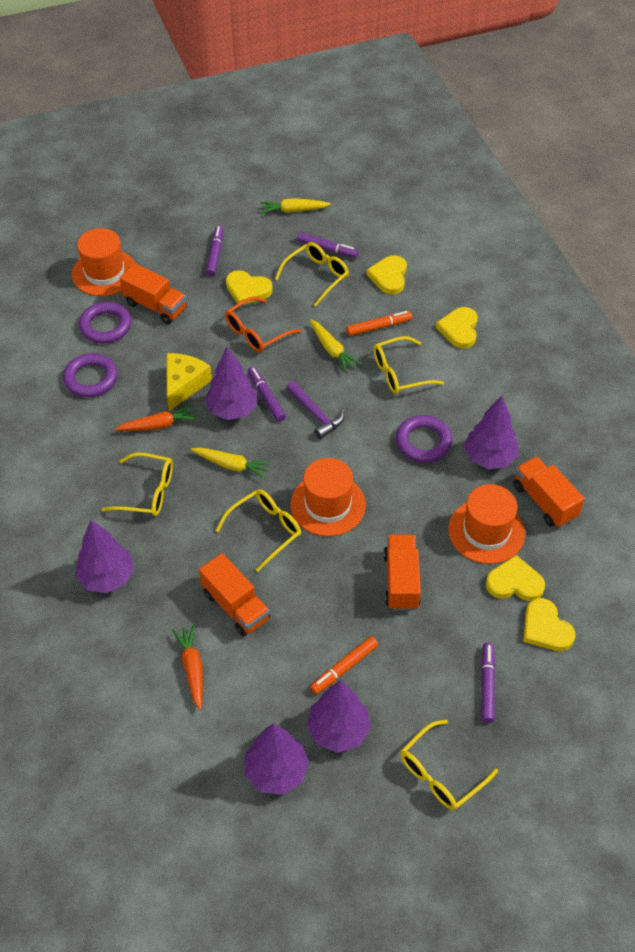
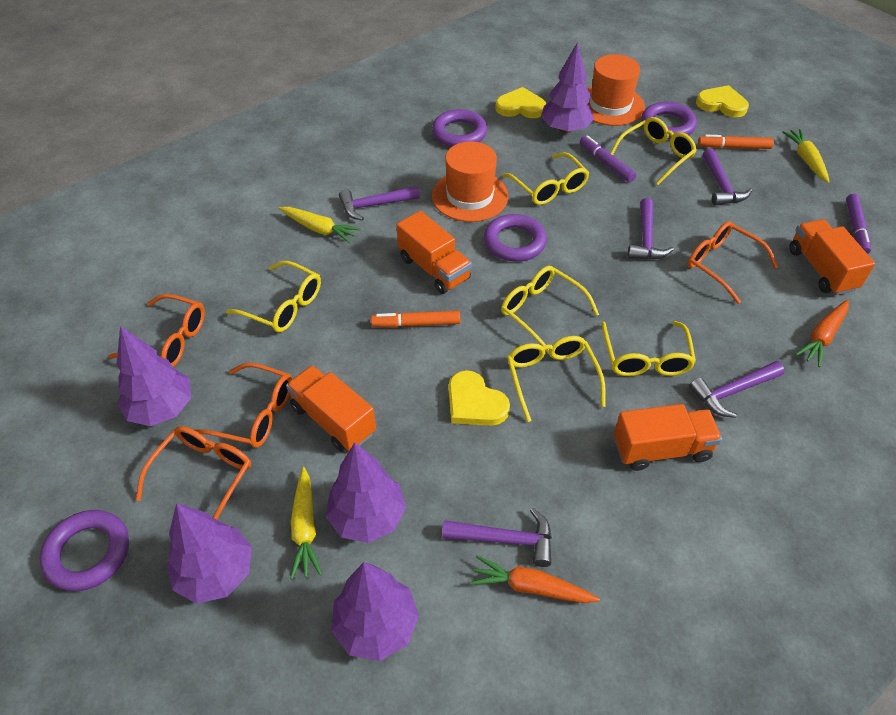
orange glasses: [225,297,301,352] = 1 -> [109,294,205,367] [136,426,251,520] [193,363,292,448] [688,221,778,304] = 4
orange hat: [72,228,135,296] [290,458,366,536] [448,484,525,564] = 3 -> [432,142,508,222] [587,54,645,126] = 2
purple hammer: [286,381,344,439] = 1 -> [339,186,420,221] [442,508,552,567] [628,198,674,260] [689,361,784,418] [703,148,752,206] = 5
purple marker: [206,226,224,276] [248,367,286,422] [297,232,359,258] [481,642,495,723] = 4 -> [580,135,636,182] [846,194,871,254] = 2
purple ring: [63,353,118,397] [79,302,131,343] [396,415,452,463] = 3 -> [40,510,129,591] [432,109,487,147] [484,214,547,262] [641,102,697,140] = 4
yellow cheese: [166,353,212,411] = 1 -> none = 0
yellow glasses: [102,453,173,516] [216,489,301,572] [275,242,349,306] [373,336,444,394] [400,720,498,810] = 5 -> [226,261,321,332] [501,266,599,354] [502,152,589,205] [507,336,606,422] [601,321,696,376] [610,117,697,185] = 6
yellow heart: [226,270,273,304] [366,255,407,294] [436,307,478,348] [486,555,545,601] [523,598,576,651] = 5 -> [449,370,510,426] [495,87,546,118] [696,85,749,117] = 3

